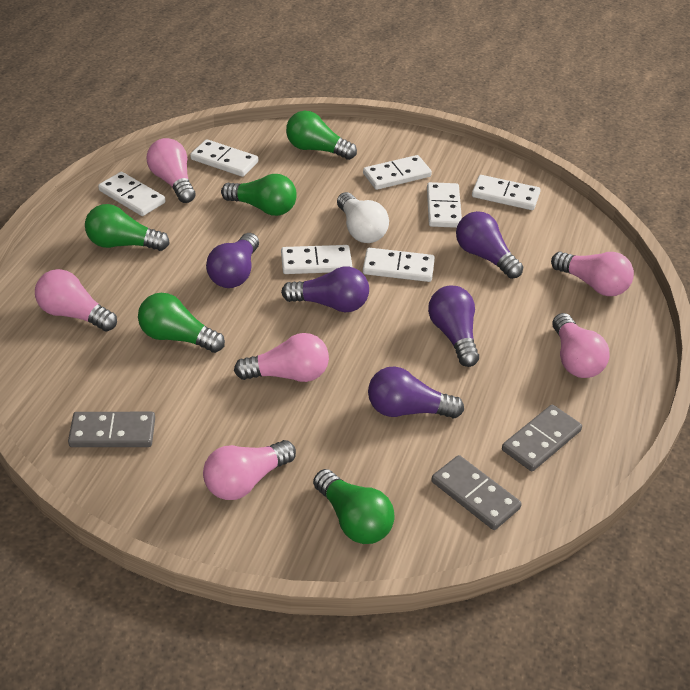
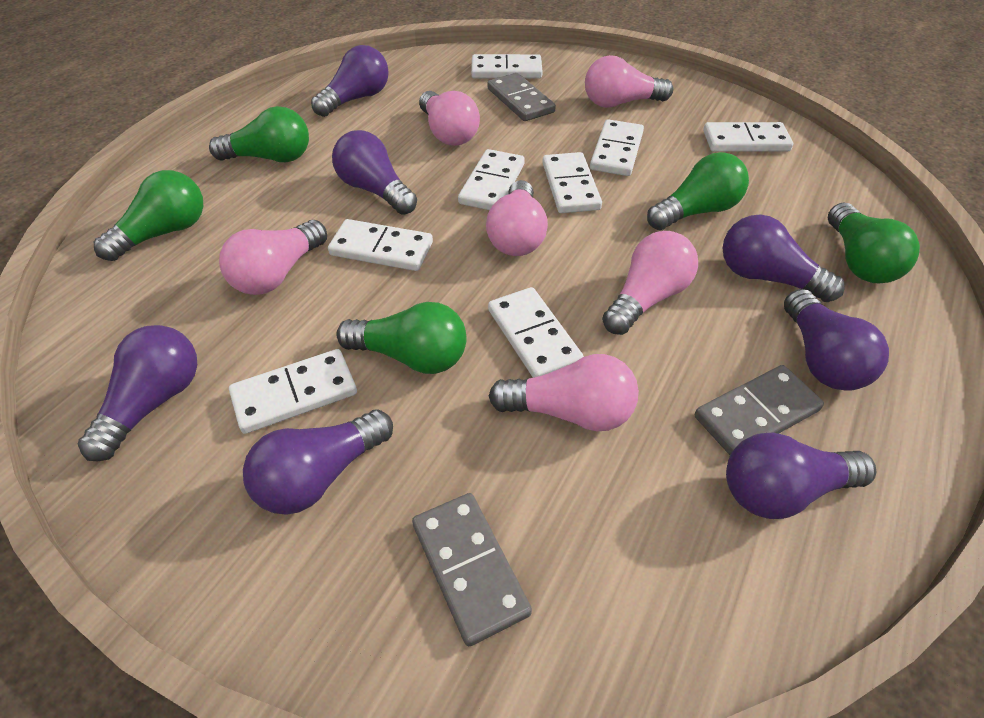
purple light bulb: [206,233,259,288] [281,267,369,312] [368,366,464,418] [428,285,479,367] [456,211,523,279] = 5 -> [78,325,197,461] [243,409,393,515] [311,45,389,117] [332,130,417,215] [722,214,845,302] [726,432,876,519] [784,289,889,391] = 7
white domino: [98,172,165,216] [190,139,258,177] [281,245,352,274] [363,155,432,190] [363,248,435,282] [427,182,462,228] [472,175,541,210] = 7 -> [229,349,357,434] [328,219,433,271] [458,149,525,210] [471,54,543,79] [488,287,584,378] [542,152,602,213] [590,119,644,176] [703,122,793,152] = 8
white light bulb: [337,192,389,243] = 1 -> none = 0

